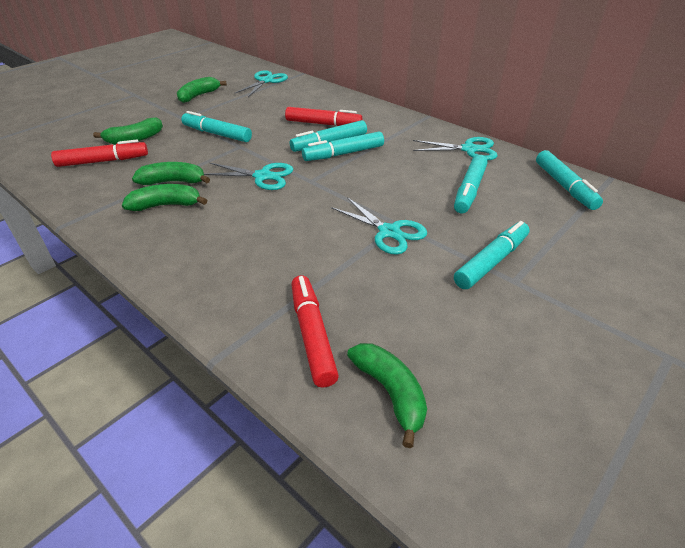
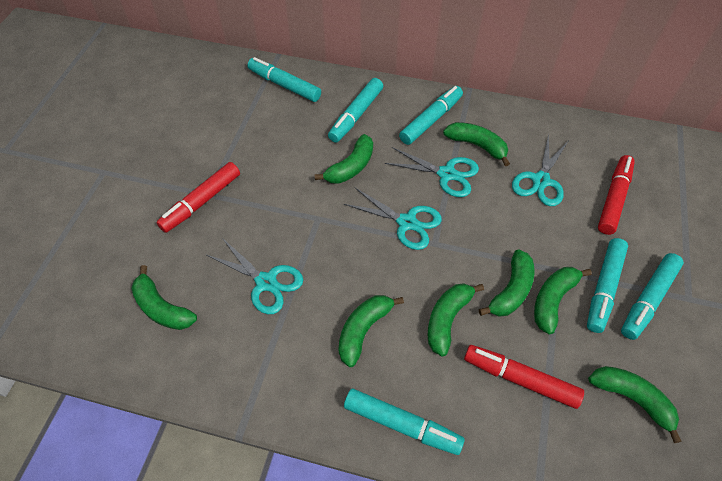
green banana: [93,117,163,145] [122,184,207,211] [132,162,210,185] [177,77,227,103] [347,343,427,448] = 5 -> [131,265,197,330] [314,134,373,184] [338,295,404,367] [428,283,484,356] [443,122,510,166] [479,249,534,317] [534,267,592,334] [588,366,682,443] = 8

